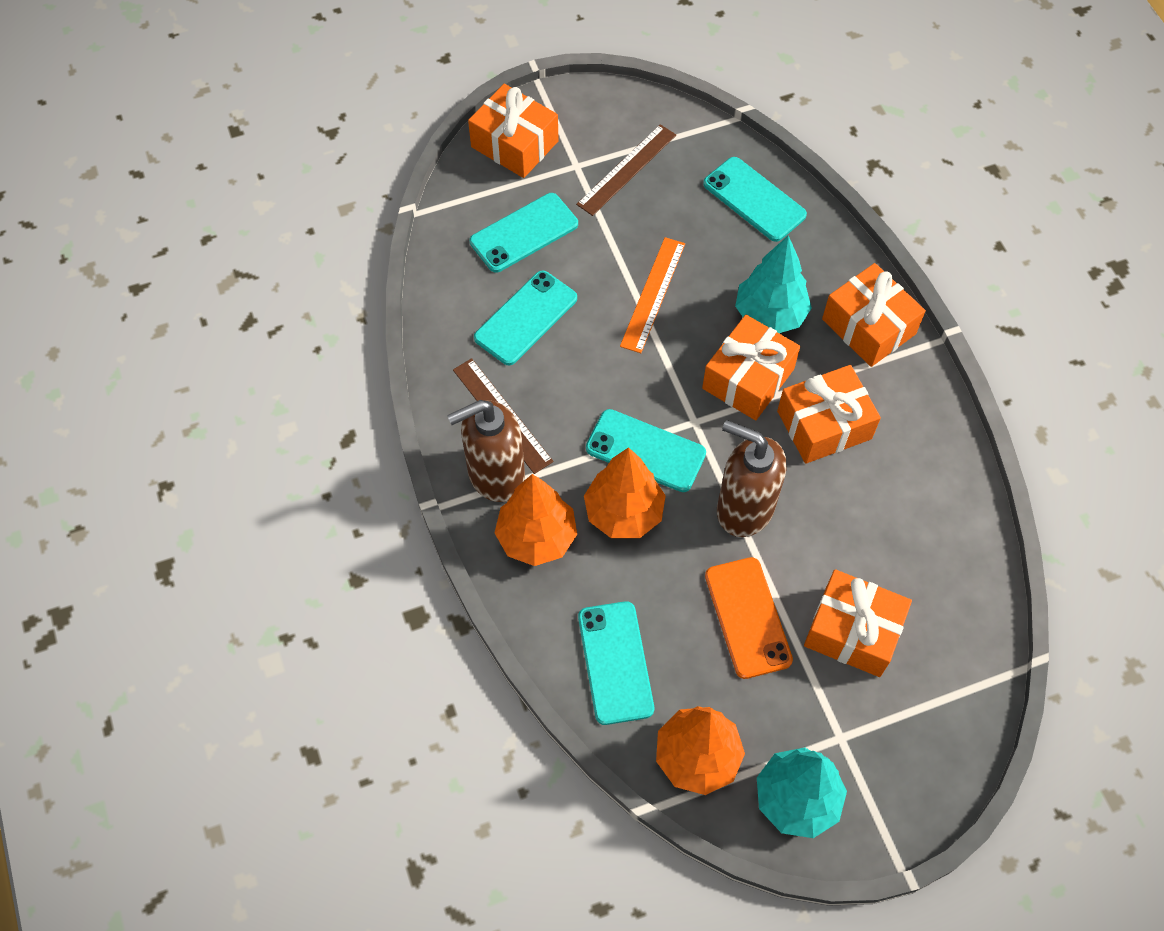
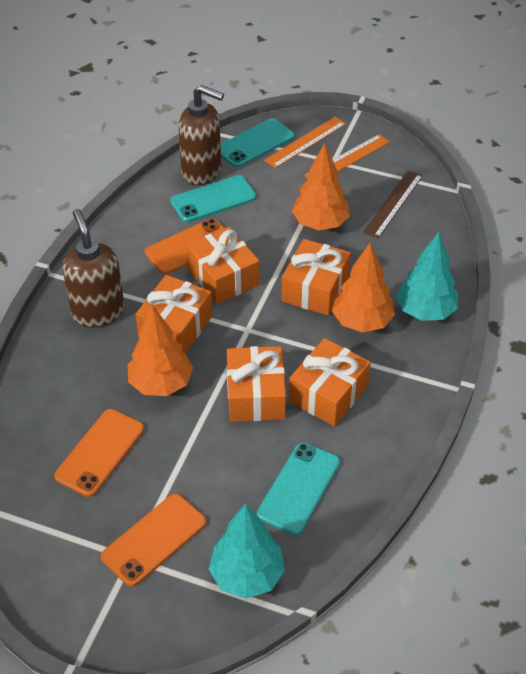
brown ruler: [453,358,553,474] [576,124,676,216] = 2 -> [363,170,423,239] = 1
orange phone: [705,557,793,679] = 1 -> [54,409,144,497] [101,494,206,587] [145,219,224,274] = 3
orange ruler: [620,237,685,353] = 1 -> [264,117,346,168] [304,134,390,179] = 2
turquoise phone: [470,193,578,273] [474,271,577,365] [578,601,654,725] [586,409,706,492] [703,157,807,242] = 5 -> [170,175,256,223] [221,118,294,167] [257,442,340,535] = 3

